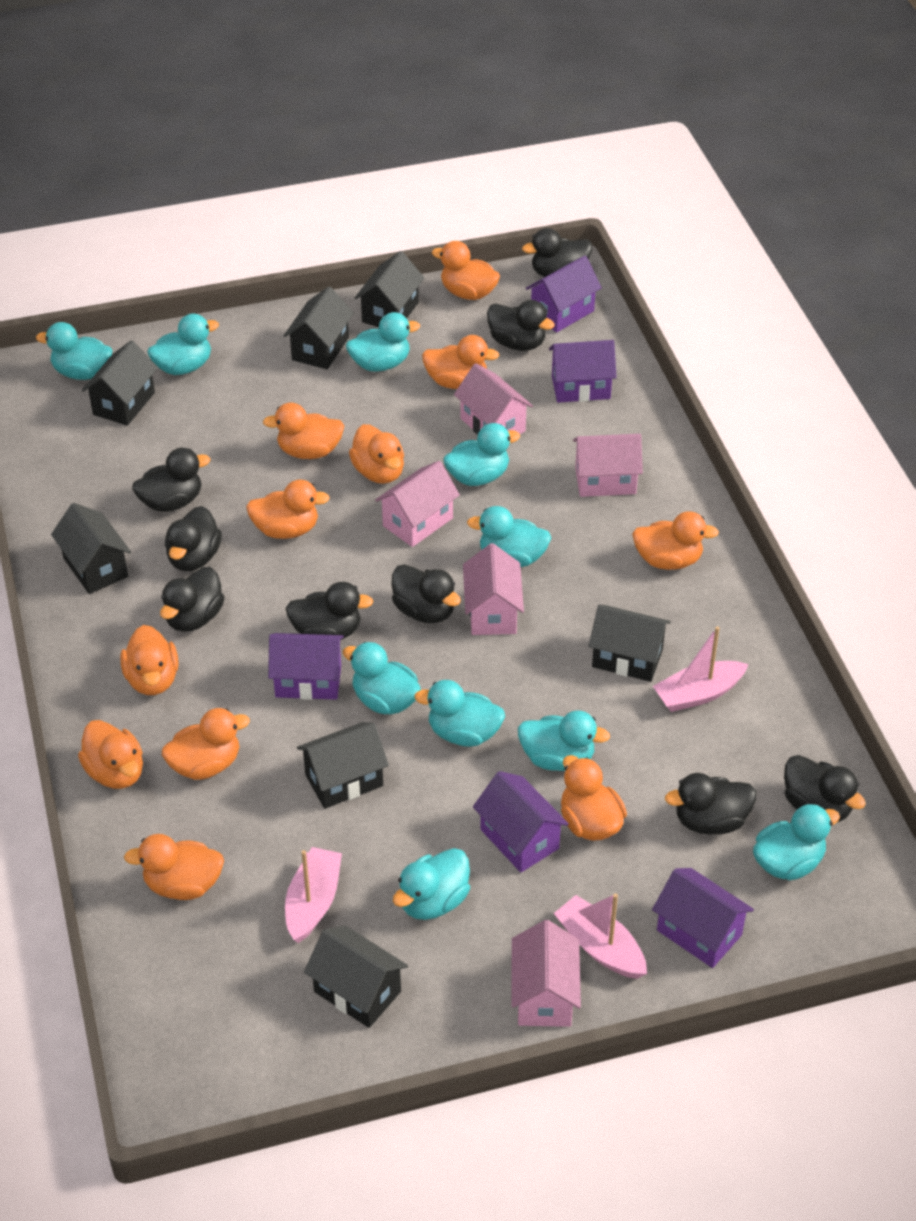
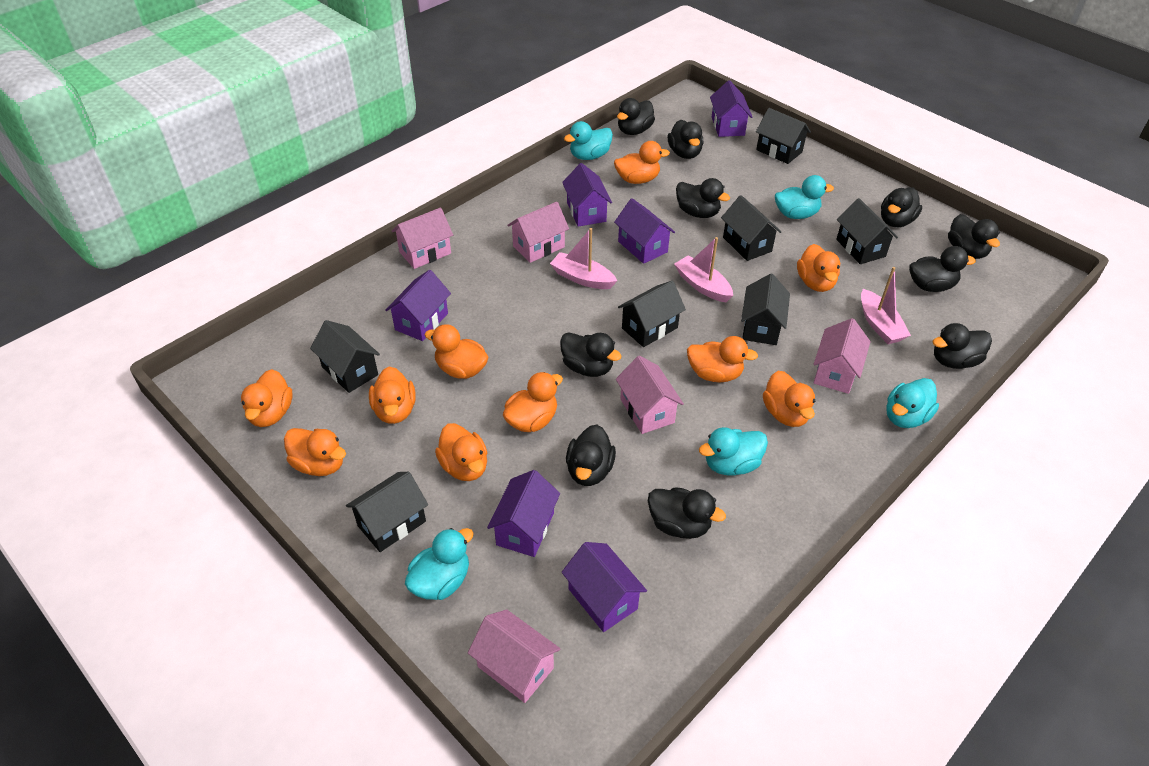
black duck: [132,448,210,512] [160,567,225,632] [165,506,222,571] [286,582,374,640] [391,564,461,623] [487,300,555,351] [522,228,592,277] [665,773,756,835] [784,755,866,822] = 9 -> [560,332,622,377] [566,425,616,486] [617,98,655,135] [648,487,726,539] [668,120,704,159] [676,178,730,218] [881,188,922,227] [909,246,976,292] [932,323,992,369] [948,214,1000,259] = 10
orange duck: [78,720,143,789] [120,625,178,695] [124,834,224,900] [162,708,250,780] [246,480,330,539] [263,402,344,459] [349,424,404,484] [422,335,500,389] [432,241,500,300] [561,755,627,841] [632,511,719,570] = 11 -> [241,369,292,427] [284,428,346,476] [369,367,416,424] [425,324,488,379] [435,423,487,481] [503,372,563,432] [614,141,670,184] [687,336,758,382] [763,371,815,427] [797,244,840,292] = 10
purple house: [268,633,344,700] [473,771,569,872] [526,256,602,333] [549,340,617,403] [652,868,754,968] = 5 -> [385,270,451,341] [487,470,560,557] [562,163,612,227] [562,542,647,632] [614,198,675,264] [710,80,752,137] = 6
turquoise duck: [36,322,113,380] [147,313,219,375] [342,642,421,715] [346,312,420,372] [393,848,470,920] [414,680,505,747] [443,423,520,486] [467,506,551,567] [518,710,610,771] [753,804,840,880] = 10 -> [405,528,474,600] [564,121,613,160] [699,427,768,475] [775,175,834,219] [886,378,939,428] = 5

